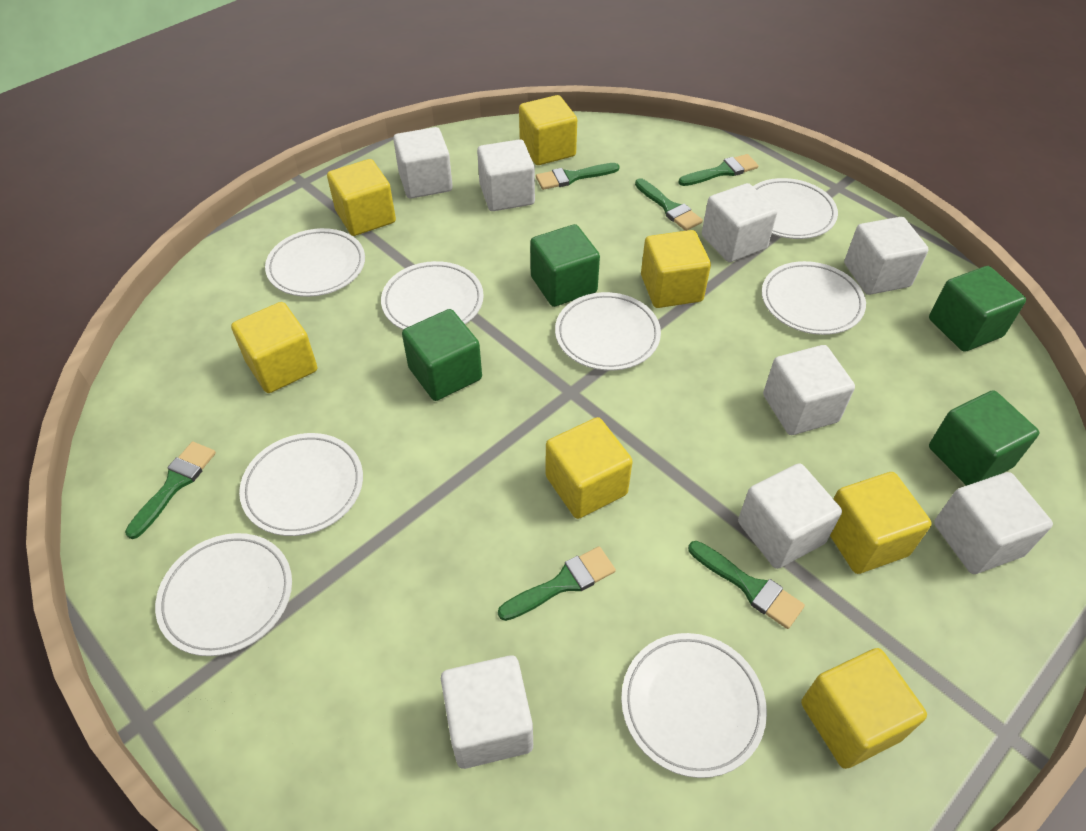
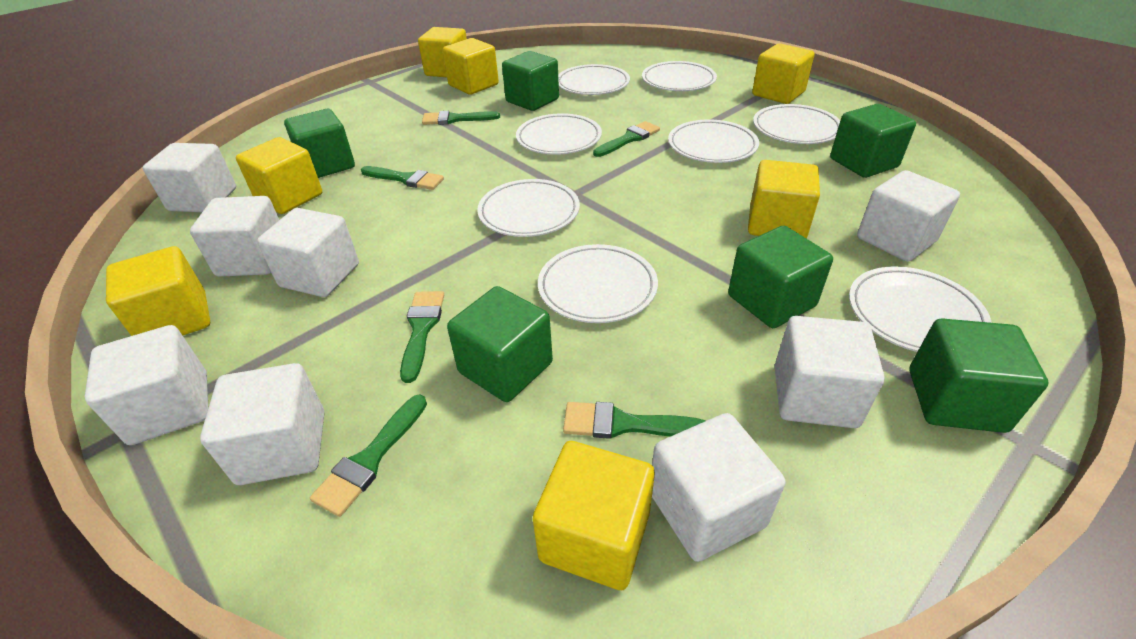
green cube: [402,309,482,401] [530,224,600,307] [929,266,1026,352] [929,390,1039,486] = 4 -> [284,109,355,178] [447,286,553,402] [502,51,559,111] [728,226,833,328] [830,104,916,178] [909,318,1049,433] = 6

